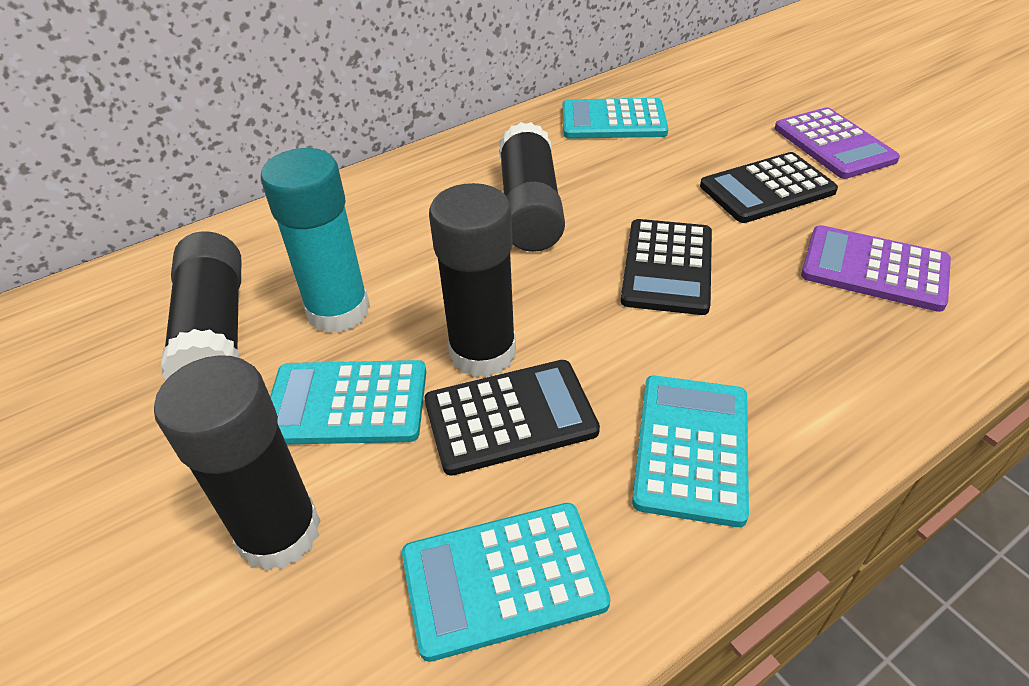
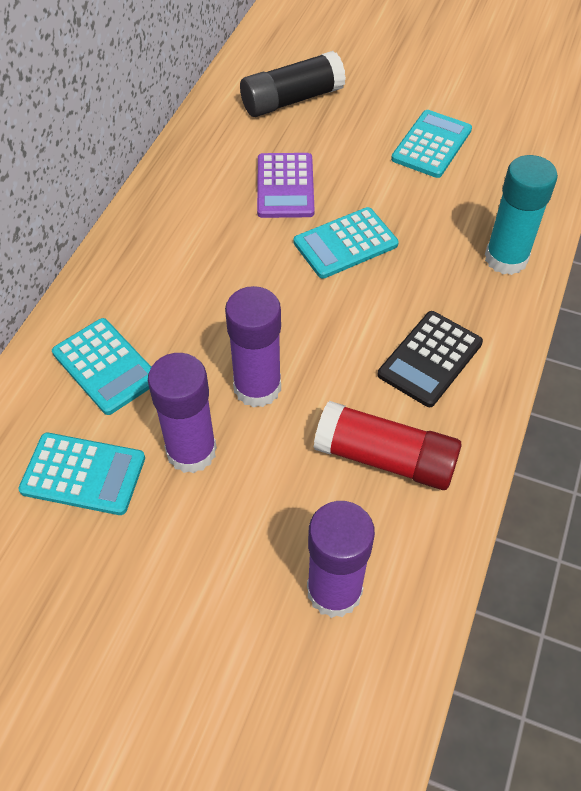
black calculator: [425,360,600,476] [621,219,712,315] [700,152,838,223] = 3 -> [378,311,483,407] = 1
black glue stick: [154,355,321,571] [161,231,241,379] [429,183,516,377] [499,122,565,252] = 4 -> [240,51,346,117] = 1
purple calculator: [775,107,900,179] [801,225,951,312] = 2 -> [257,153,315,218] = 1
purple glue stick: none = 0 -> [148,353,217,473] [225,286,281,408] [307,501,375,618] = 3
red glue stick: none = 0 -> [314,401,462,490] = 1

